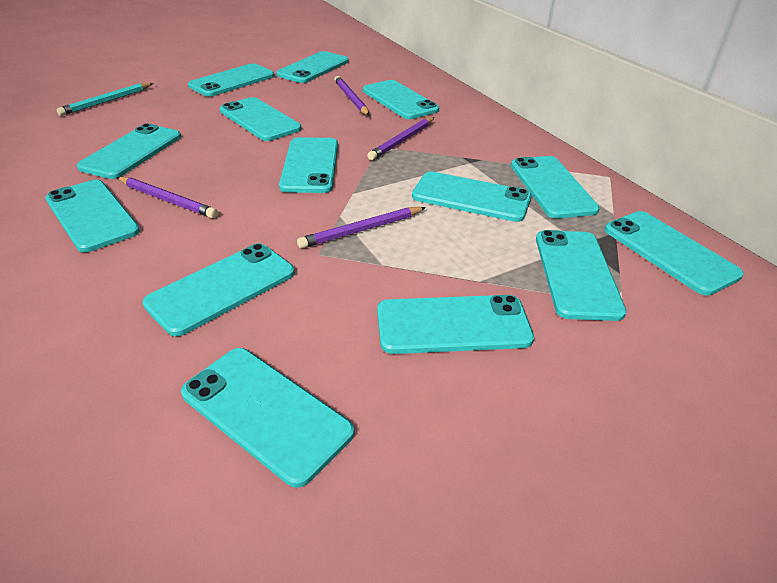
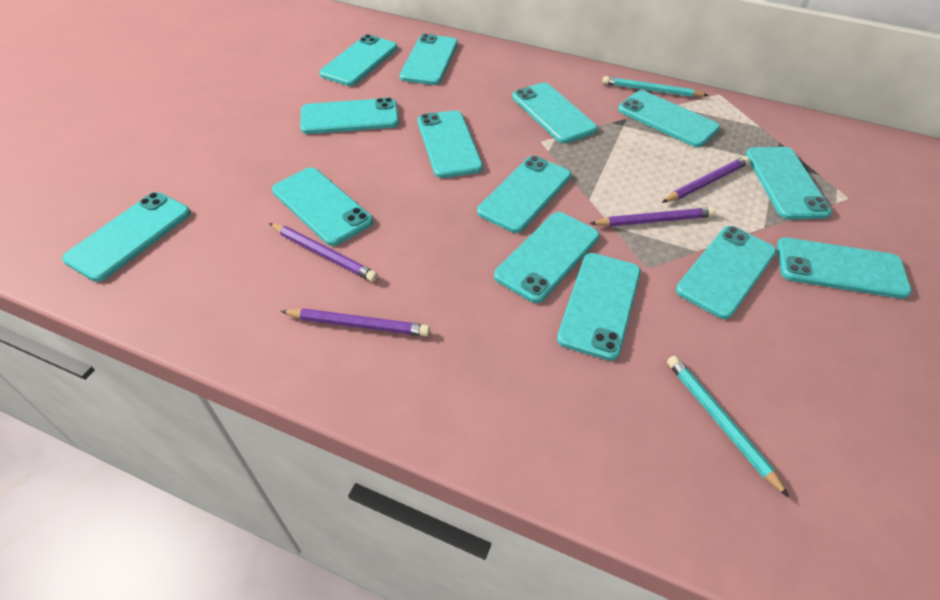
turquoise pencil: [56,83,153,116] = 1 -> [602,76,709,97] [667,355,789,497] = 2

